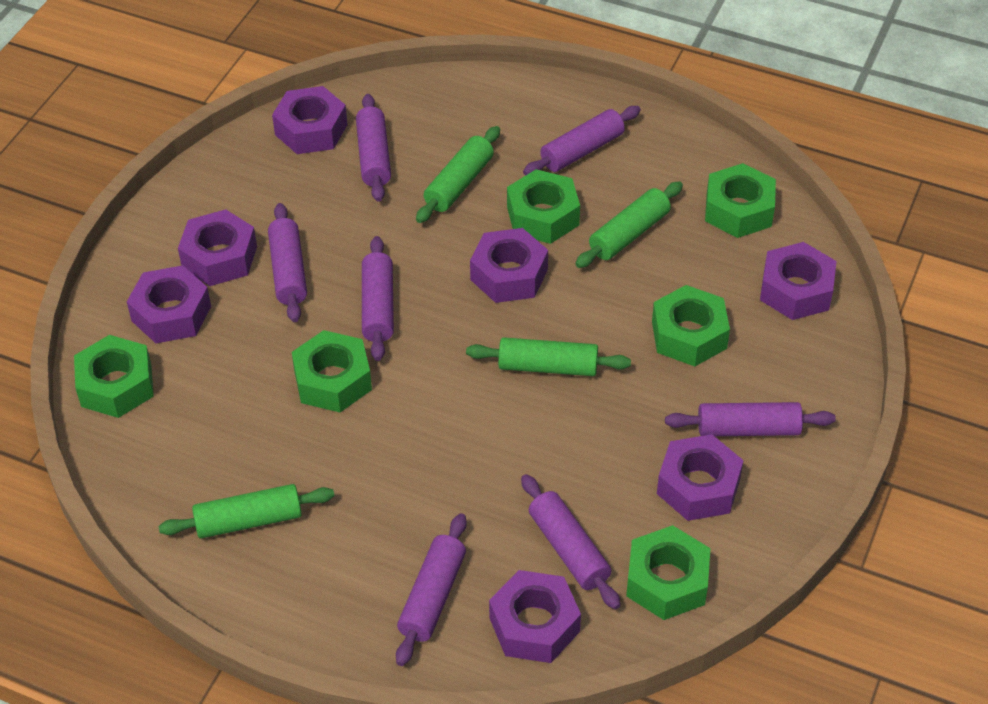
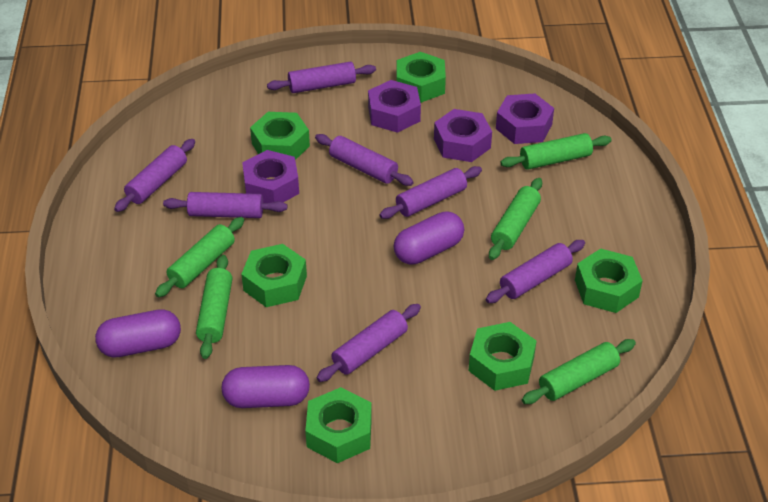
green rolling pin: [158,484,334,539] [416,126,500,223] [466,337,631,376] [575,181,683,268] = 4 -> [155,217,244,297] [196,255,232,359] [489,178,542,260] [500,133,612,170] [522,339,636,404] = 5
purple capsule: none = 0 -> [95,309,181,357] [221,365,310,408] [394,211,464,265] = 3
purple nut: [127,265,211,343] [178,209,257,286] [272,86,347,154] [470,228,548,303] [489,570,581,663] [657,434,744,521] [760,242,837,320] = 7 -> [242,150,299,203] [368,80,421,133] [434,109,492,162] [496,93,554,144] = 4

